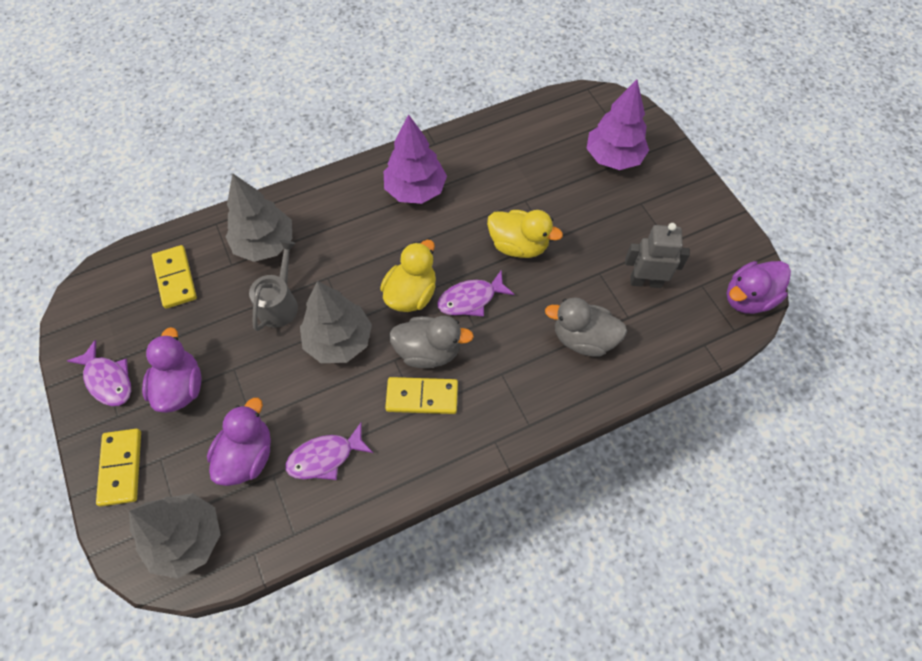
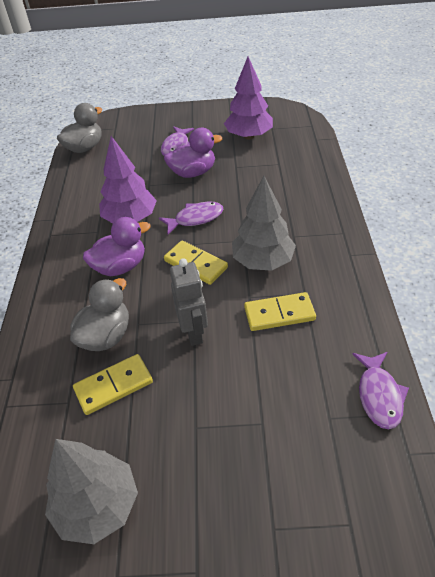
grey tree: [129,493,221,579] [225,173,292,262] [300,281,372,363] = 3 -> [45,439,138,544] [232,176,296,271] = 2
grey watering can: [249,240,298,331] = 1 -> none = 0
purple duck: [142,327,201,413] [207,397,271,486] [726,261,791,314] = 3 -> [83,217,151,276] [164,128,222,178] = 2
yellow duck: [380,240,436,312] [487,210,563,258] = 2 -> none = 0

